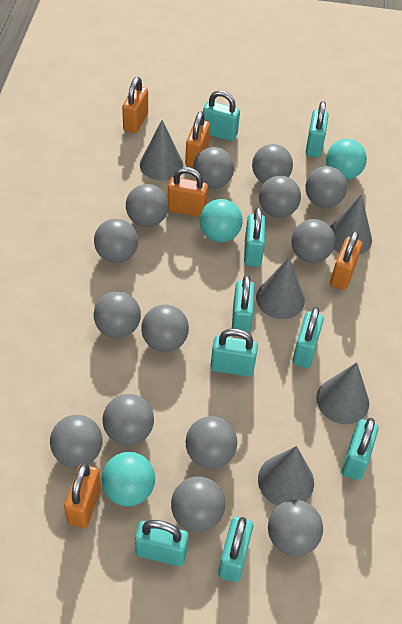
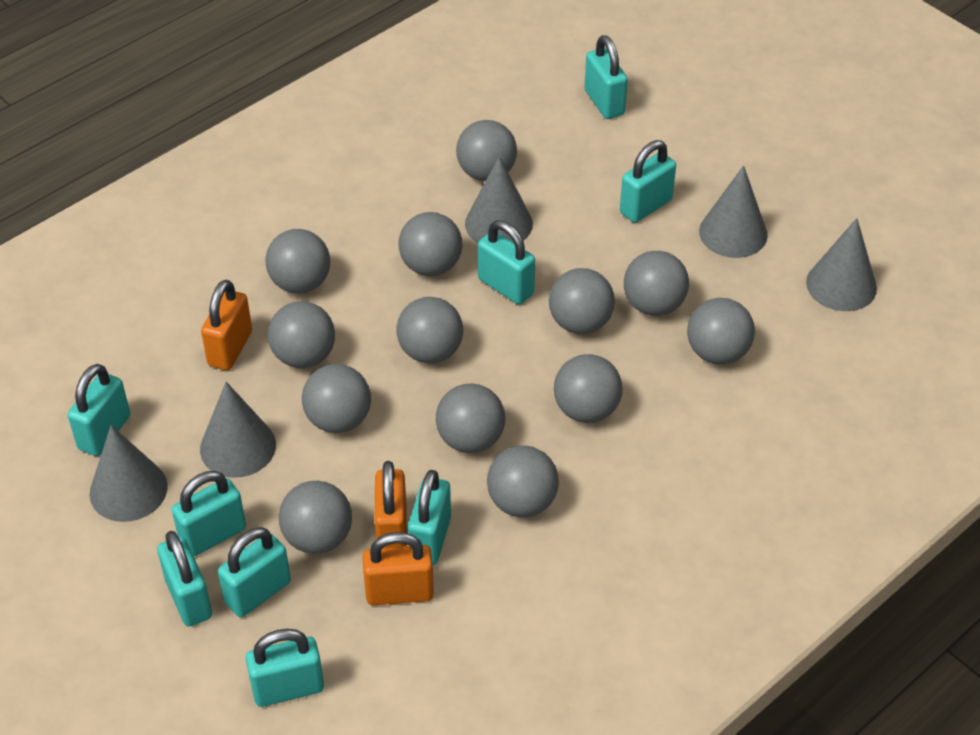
grey ball: [50,415,103,468] [94,219,138,263] [94,291,141,338] [103,394,154,445] [126,184,168,227] [141,304,189,352] [171,476,225,532] [185,416,237,469] [193,147,234,189] [252,144,293,183] [259,176,301,218] [268,500,323,556] [291,219,335,263] [305,166,347,208] = 14 -> [265,229,330,293] [268,301,335,368] [279,481,352,554] [302,364,371,433] [397,297,463,364] [398,212,462,276] [436,383,505,453] [456,120,517,181] [487,446,559,517] [549,268,615,334] [554,354,623,423] [624,251,689,316] [687,298,755,365] = 13
orange padlock: [64,463,101,528] [122,77,148,133] [168,167,208,217] [185,111,210,168] [330,231,362,290] = 5 -> [201,279,252,370] [362,532,434,605] [375,461,407,548] = 3
turquoise ball: [102,452,155,506] [200,199,243,242] [326,139,367,180] = 3 -> none = 0

